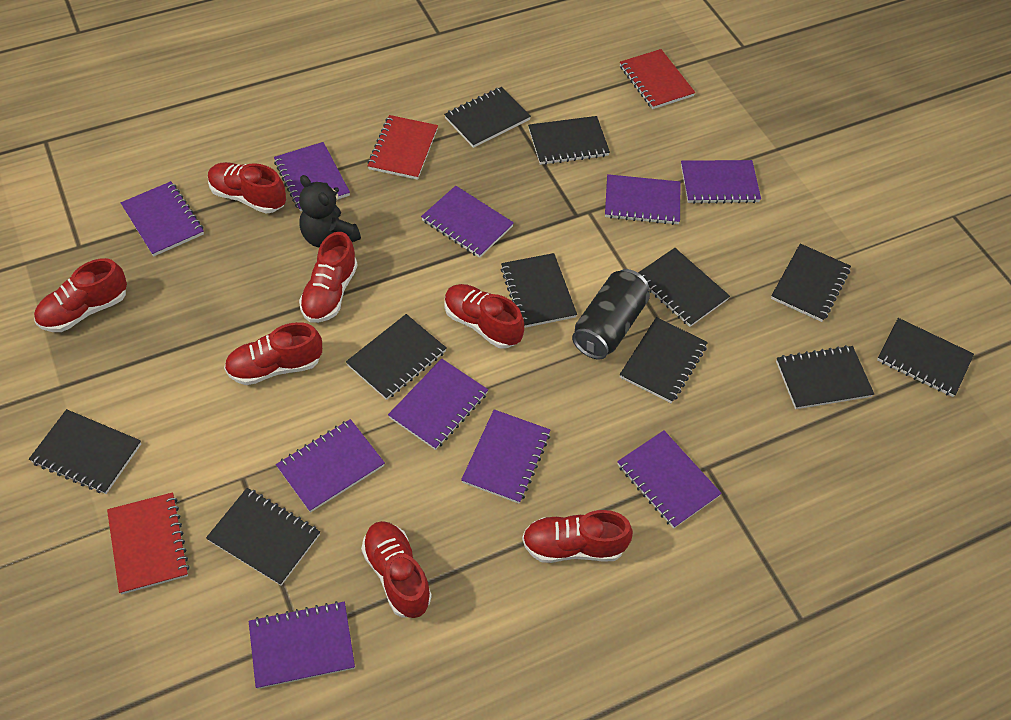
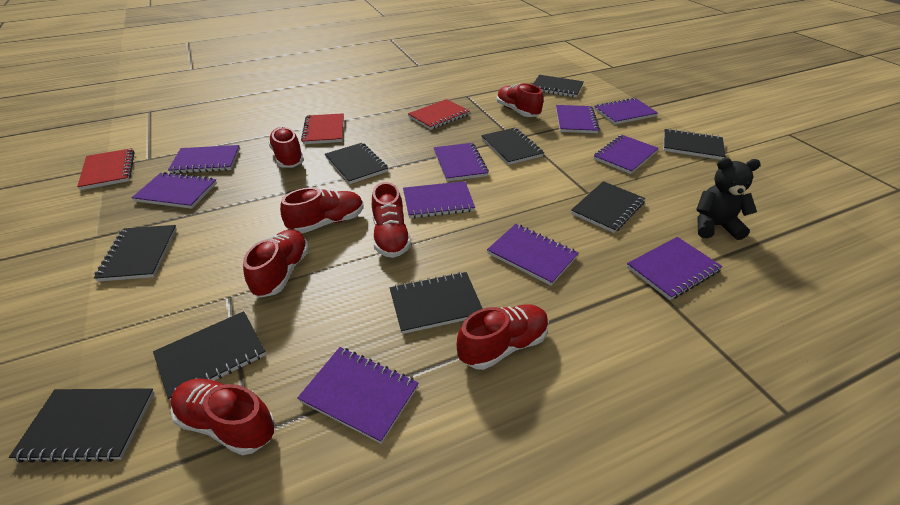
black can: [572,269,650,359] = 1 -> none = 0
black notebook: [29,409,141,494] [206,488,320,586] [346,314,446,400] [444,87,531,148] [501,253,577,328] [528,116,610,165] [620,317,708,403] [638,248,730,327] [771,244,851,322] [776,345,874,409] [877,318,974,397] = 11 -> [9,388,155,463] [94,225,177,282] [153,311,266,400] [325,143,388,184] [390,272,483,334] [481,128,544,165] [533,75,584,97] [571,181,645,233] [664,128,726,160] = 9

